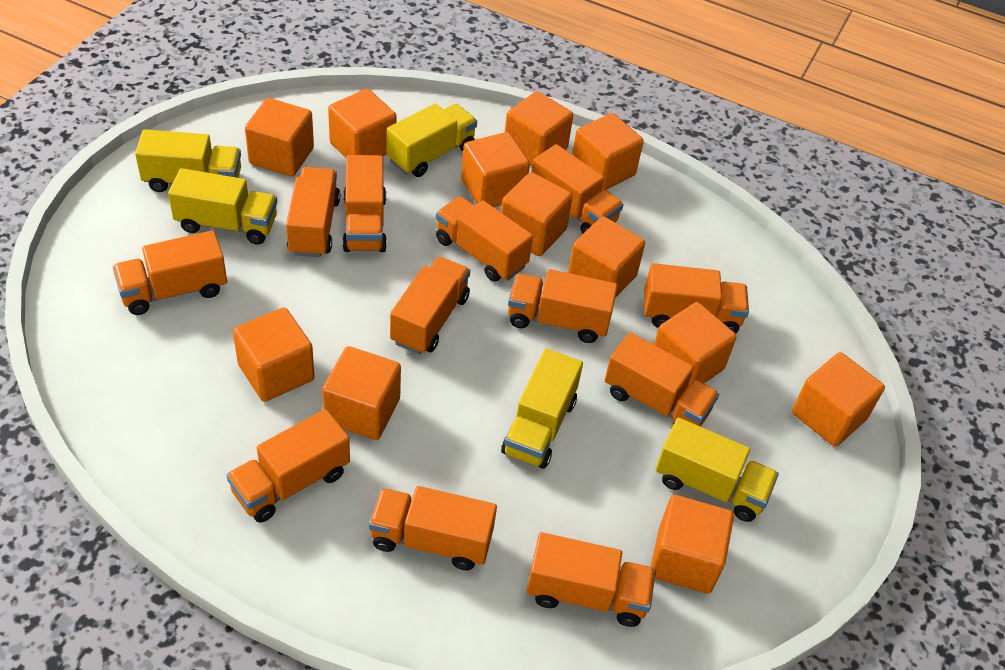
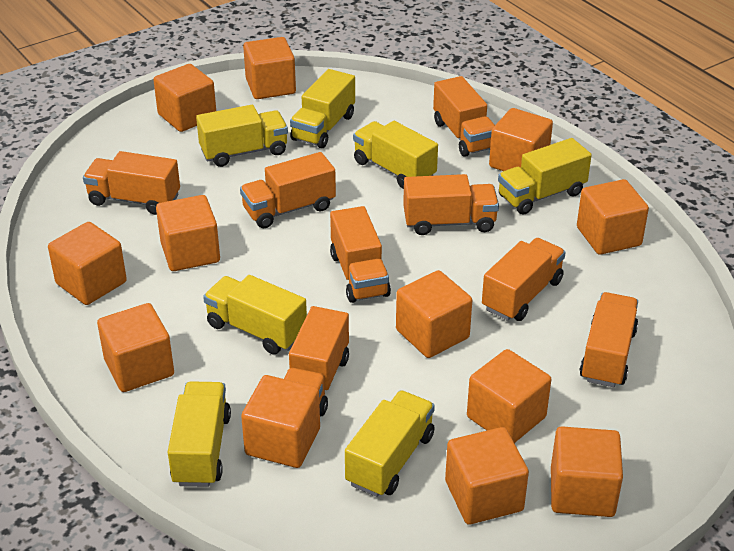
orange truck: [112,230,227,315] [226,409,350,523] [286,167,340,257] [342,155,387,252] [369,486,497,571] [390,257,470,354] [436,196,533,282] [508,269,618,343] [527,532,656,627] [532,144,624,234] [605,332,719,427] [644,263,749,334] = 12 -> [83,151,180,215] [240,152,336,228] [284,306,349,416] [330,206,391,303] [403,174,499,235] [433,76,495,157] [482,238,566,321] [580,292,638,387] = 8
yellow truck: [135,129,241,192] [168,168,277,244] [387,103,477,177] [501,348,583,469] [656,418,779,522] = 5 -> [168,381,231,487] [196,105,288,167] [203,275,307,355] [290,69,355,148] [345,391,435,497] [353,121,438,189] [498,138,592,214] = 7

